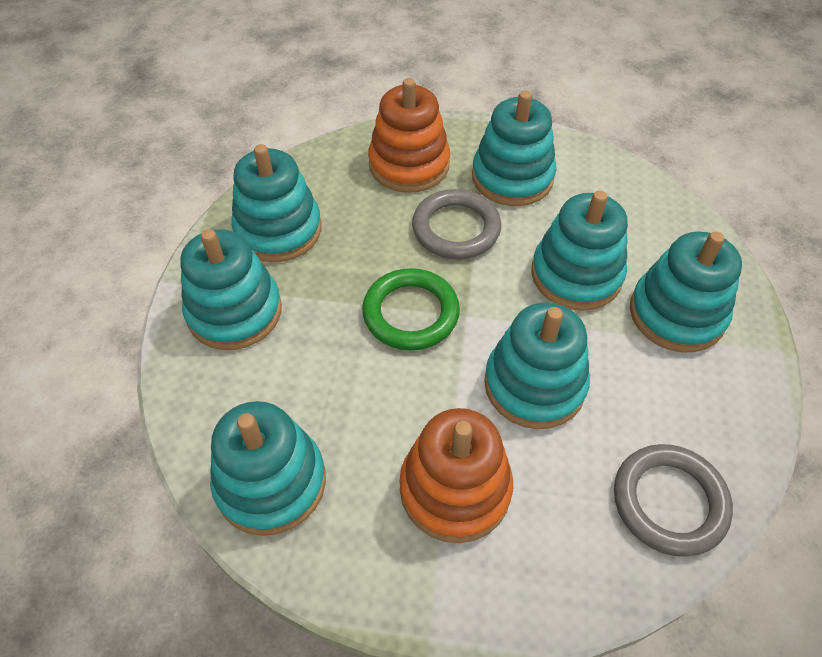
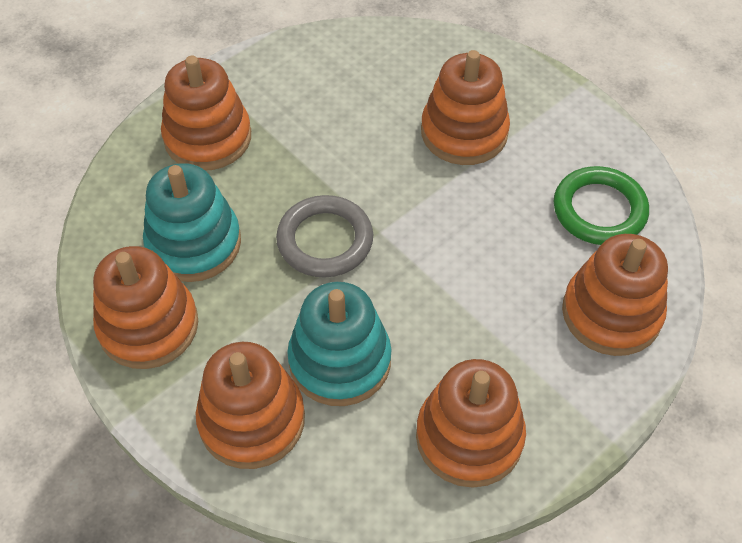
grey ring: [412,189,501,259] [614,444,733,557] = 2 -> [276,195,373,278] = 1
orange stacking toy: [368,78,450,193] [400,408,513,543] = 2 -> [93,246,198,369] [161,55,251,170] [196,342,305,469] [416,359,526,488] [421,50,510,165] [562,234,668,356] = 6
turquoise stacking toy: [180,229,282,350] [210,401,326,536] [231,144,322,262] [472,91,556,206] [484,302,590,429] [531,191,628,311] [630,231,742,353] = 7 -> [143,163,241,282] [287,282,392,406] = 2

